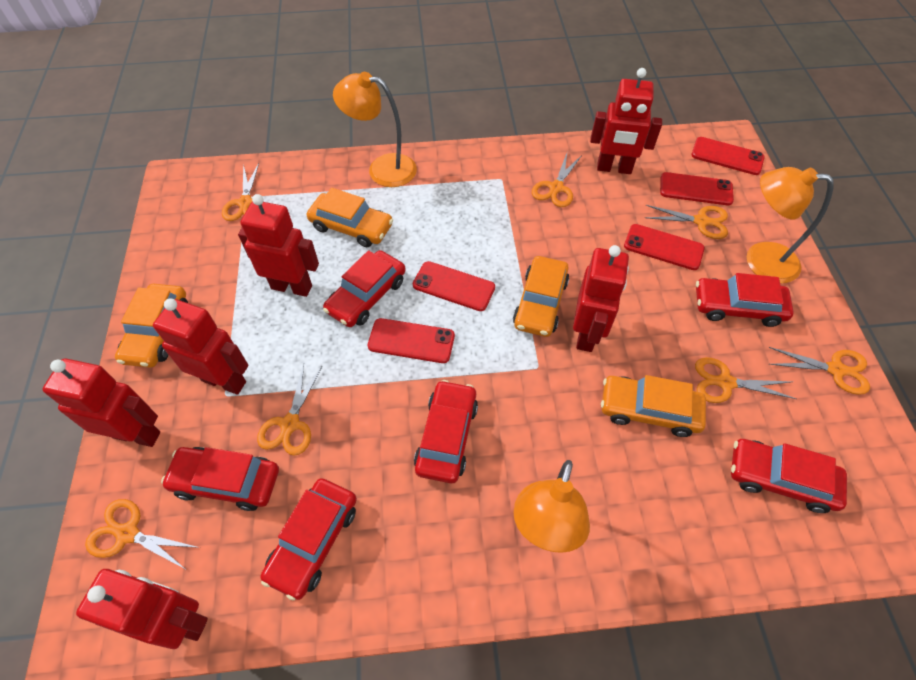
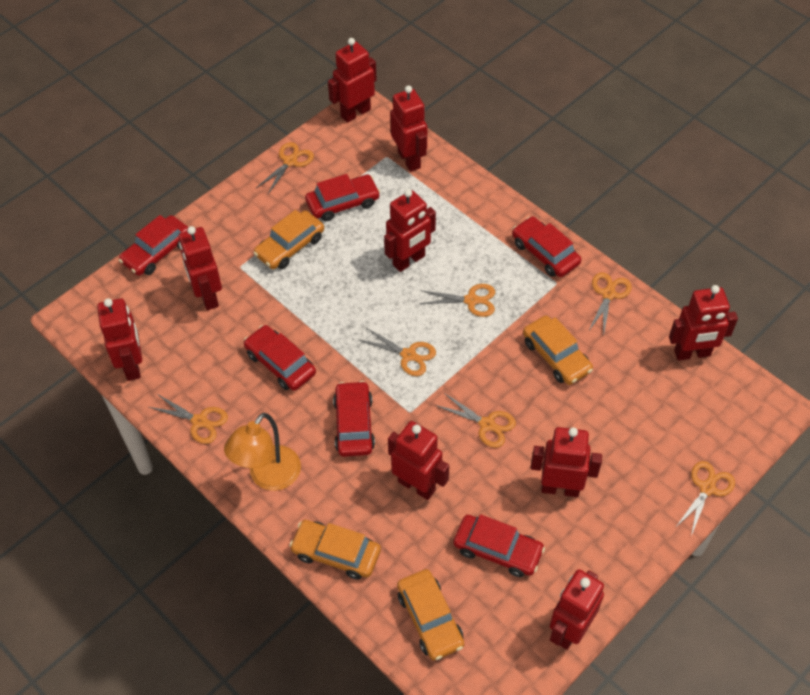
orange lamp: [333,72,417,187] [514,460,590,553] [746,167,834,284] = 3 -> [224,413,301,491] = 1
red phone: [368,318,455,363] [413,261,495,311] [624,224,705,270] [660,172,734,205] [691,137,765,175] = 5 -> none = 0
red robot: [42,358,160,447] [76,569,208,649] [153,298,249,395] [238,194,319,297] [573,245,629,352] [590,68,662,174] = 6 -> [97,298,142,381] [179,226,222,310] [328,38,377,123] [384,189,436,272] [388,421,449,500] [390,85,427,172] [531,427,602,497] [550,569,604,650] [669,285,738,361] = 9

